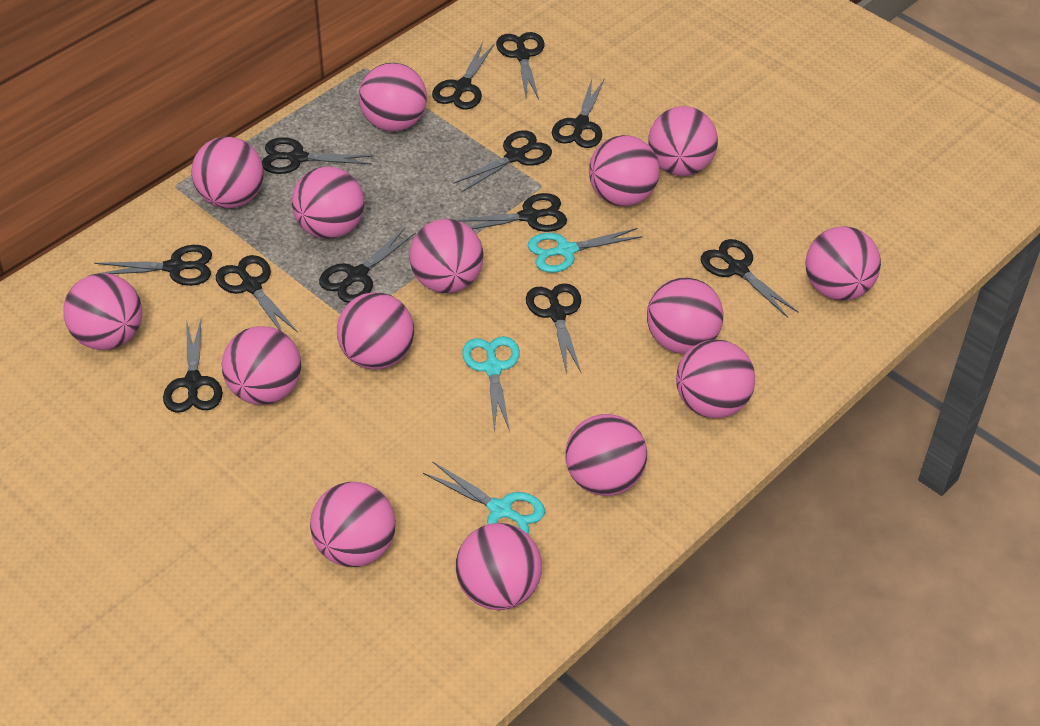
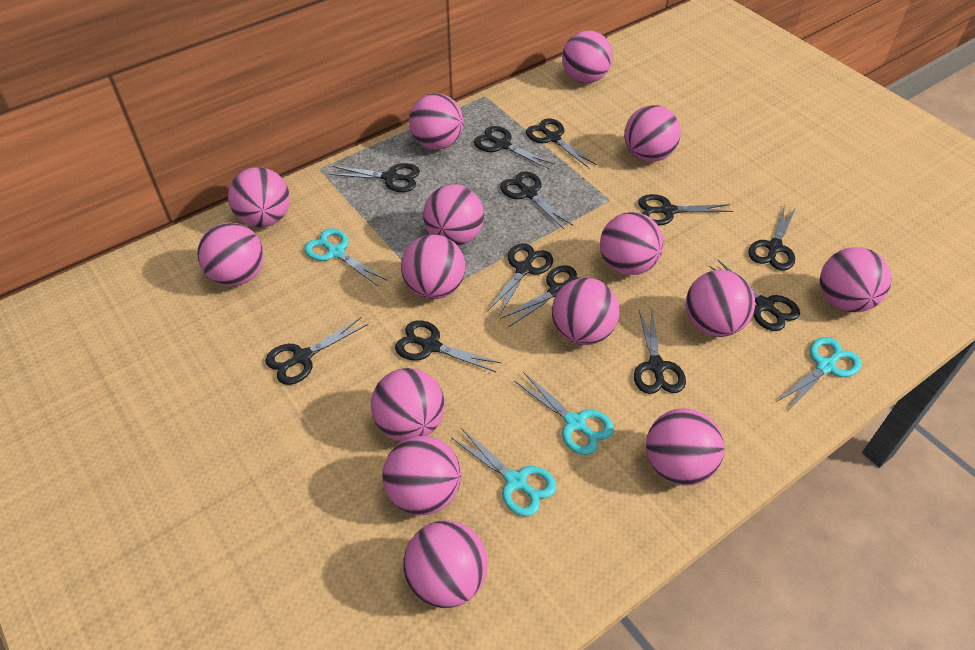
turquoise scissors: [423,461,545,534] [462,336,520,432] [528,228,643,273] = 3 -> [304,228,388,287] [452,428,557,516] [514,372,614,455] [776,337,862,410] = 4

